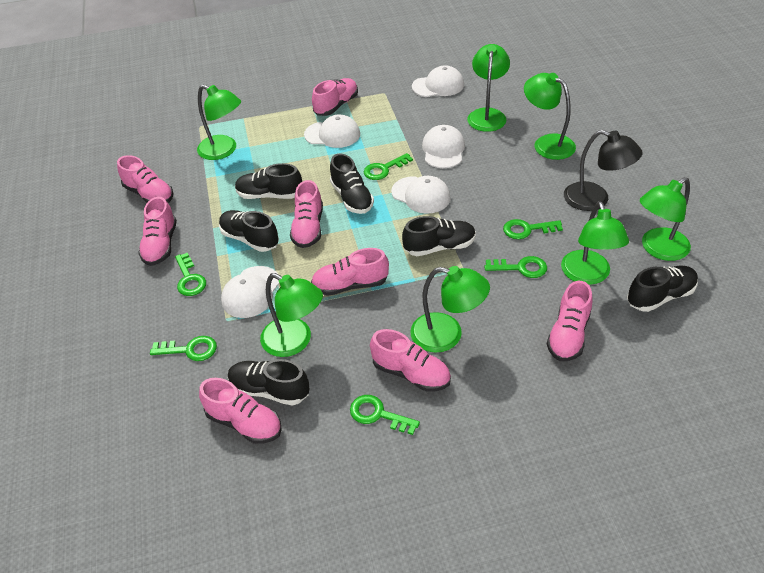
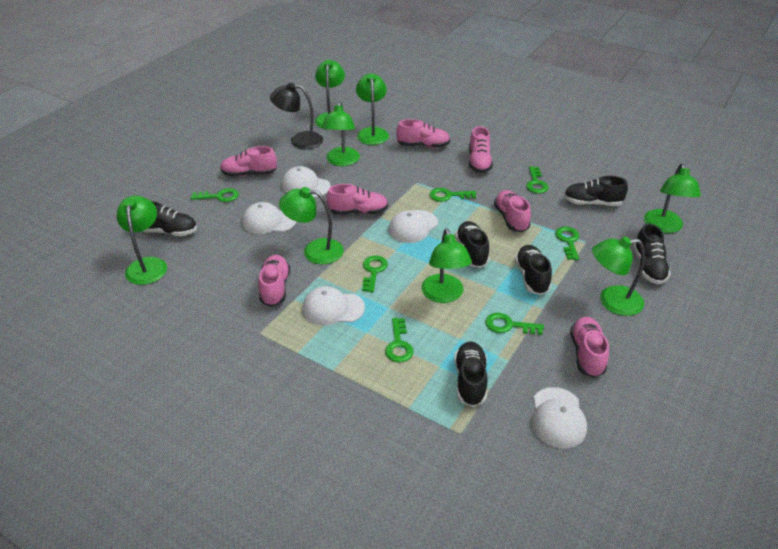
green key: [150,336,217,361] [175,253,206,296] [350,395,420,435] [363,153,413,180] [485,256,547,278] [503,219,563,239] = 6 -> [191,188,239,202] [362,255,388,292] [385,318,414,363] [429,188,476,202] [485,313,544,335] [526,166,548,194] [555,227,579,260] = 7
green lamp: [197,85,241,160] [260,273,323,357] [410,266,490,353] [467,44,510,132] [524,73,576,160] [561,201,629,285] [640,177,691,261] = 7 -> [117,196,167,285] [279,187,344,264] [315,60,345,128] [322,102,360,166] [356,74,389,145] [421,228,472,303] [592,236,645,316] [644,163,701,233] = 8
pink shoe: [117,155,174,203] [138,197,177,266] [199,378,282,444] [290,180,323,248] [311,248,389,296] [312,78,358,116] [370,329,451,392] [547,281,593,361] = 8 -> [220,146,277,177] [259,255,290,307] [327,184,388,215] [396,119,450,148] [469,126,493,173] [494,190,531,232] [570,317,609,378] = 7

